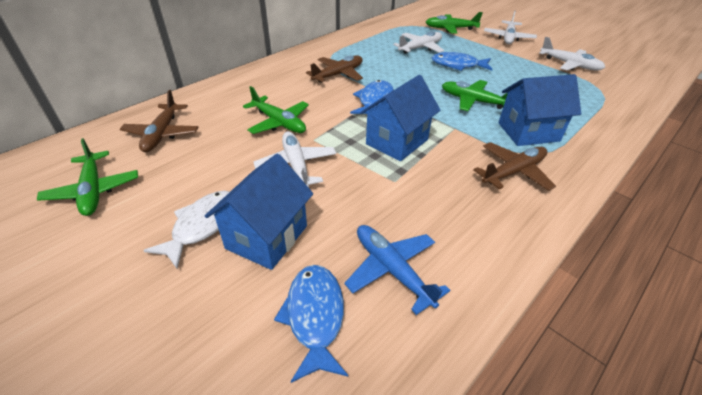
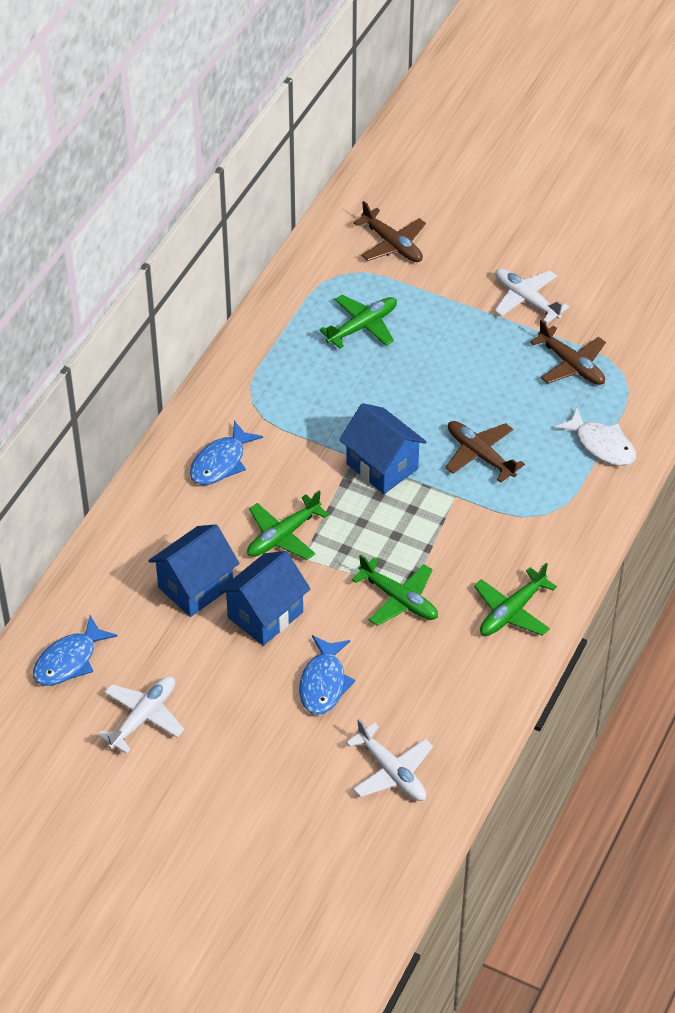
blue plane: [344,225,450,315] = 1 -> none = 0
white plane: [254,131,337,188] [393,31,444,54] [484,11,537,44] [539,37,605,71] = 4 -> [97,676,184,754] [346,719,433,801] [494,268,569,323] = 3

